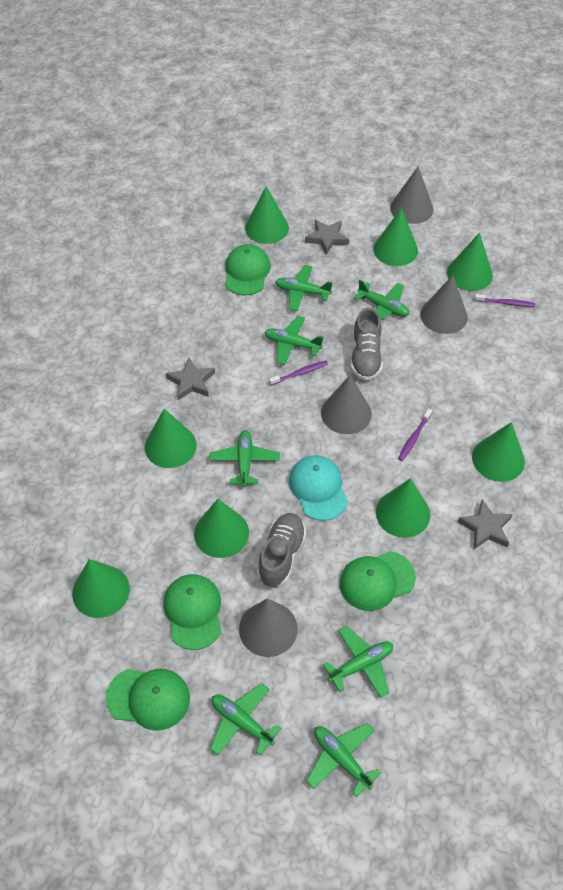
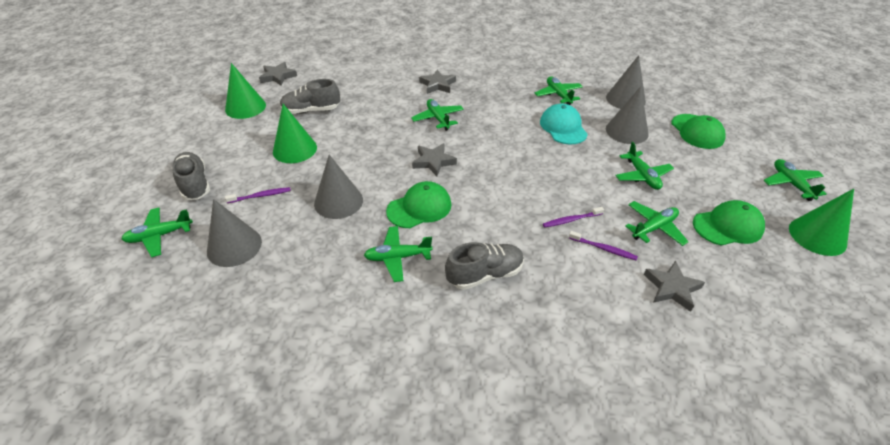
green cap: [106,669,190,730] [163,574,221,650] [225,244,271,295] [340,551,416,611] = 4 -> [386,181,451,228] [671,114,726,149] [693,200,765,246] = 3
green cone: [72,559,130,618] [145,409,197,468] [194,499,249,558] [245,186,289,244] [373,208,418,266] [376,478,430,538] [447,232,493,291] [472,422,525,482] = 8 -> [225,63,266,119] [273,104,317,163] [789,189,854,256] = 3
grey shoe: [257,513,306,587] [351,308,383,381] = 2 -> [172,152,210,200] [280,79,340,114] [445,242,524,290] = 3
grey star: [166,357,215,400] [305,220,349,255] [458,499,513,549] = 3 -> [259,62,297,86] [412,143,457,176] [419,70,456,94] [643,261,705,312] = 4

